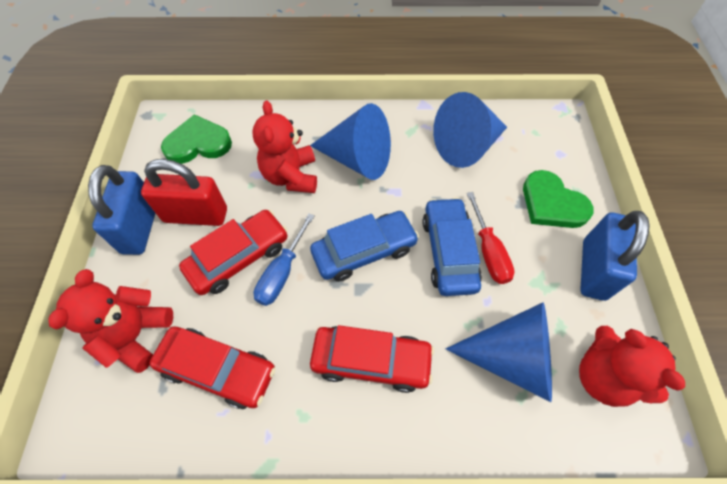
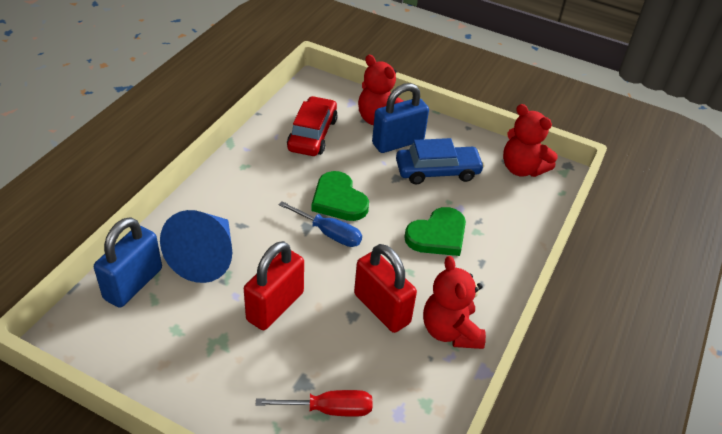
blue car: [310,211,419,282] [422,197,482,296] = 2 -> [396,138,485,184] = 1
blue cone: [310,103,391,180] [433,92,507,168] [445,302,552,402] = 3 -> [160,210,232,283] = 1
red car: [149,326,276,409] [179,210,288,295] [310,325,434,393] = 3 -> [287,96,338,156] = 1
red padlock: [141,159,227,226] = 1 -> [244,241,304,330] [354,244,417,333] = 2

